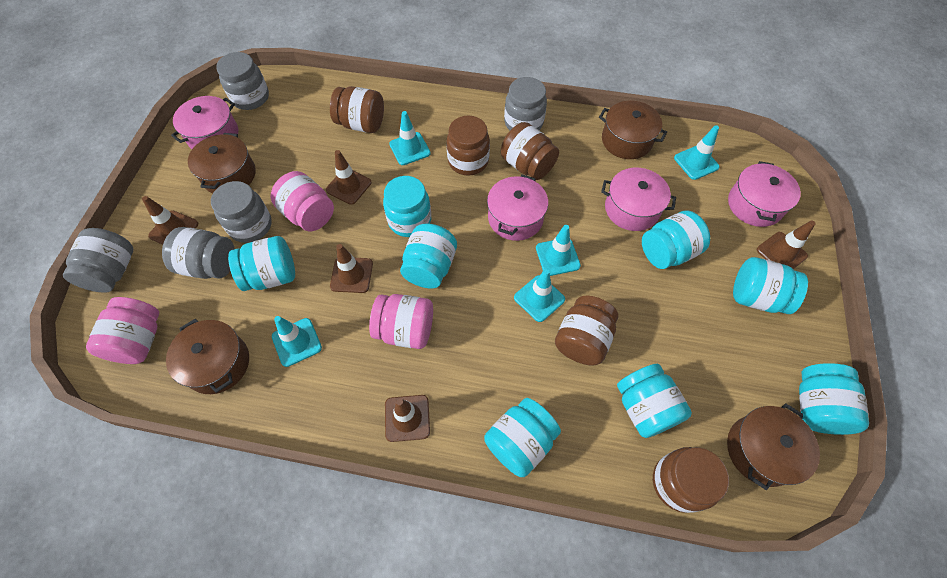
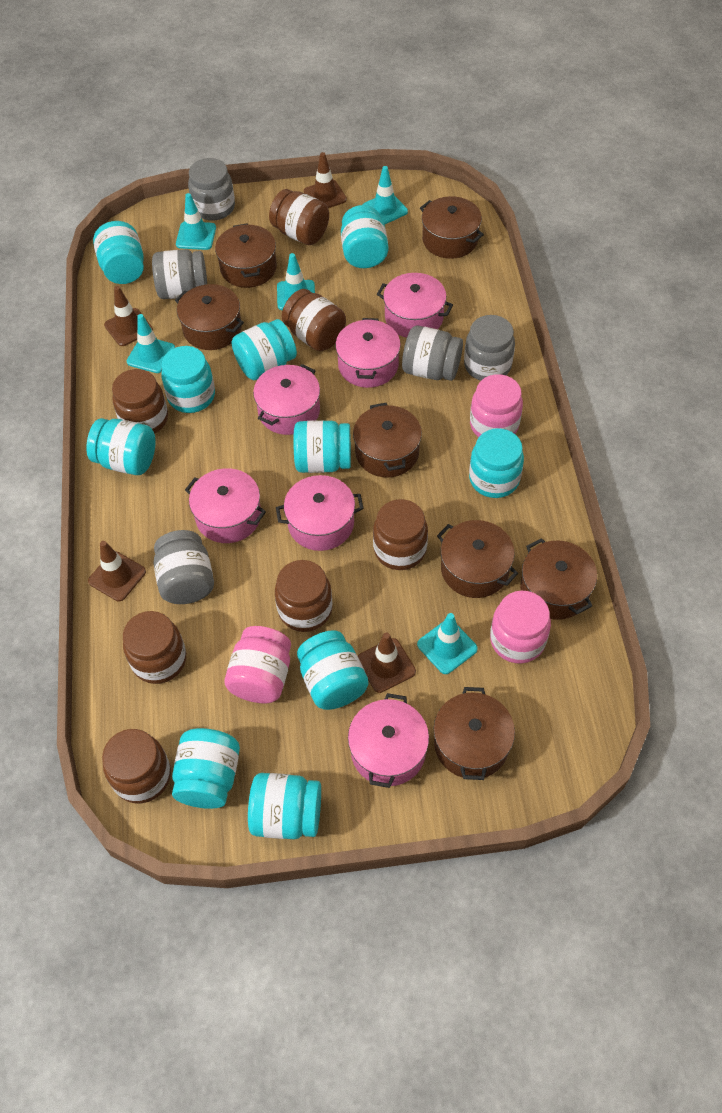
brown jar: [330,86,384,133] [447,116,490,175] [501,122,559,180] [555,296,618,366] [653,447,729,513] = 5 -> [102,729,171,803] [112,369,168,434] [123,611,186,684] [269,189,329,245] [275,560,333,632] [282,289,346,351] [373,499,428,570] = 7
brown pot: [166,319,249,394] [188,133,256,193] [599,101,667,159] [727,403,820,490] = 4 -> [175,284,244,350] [215,223,277,288] [353,403,422,478] [420,196,484,259] [434,687,515,780] [437,520,518,598] [520,538,597,620] = 7
brown traffic cone: [142,196,198,245] [326,150,371,205] [330,244,373,293] [385,395,430,442] [757,220,816,269] = 5 -> [88,541,146,601] [104,286,153,346] [304,152,347,208] [358,632,416,693] = 4
pink pot: [171,96,238,149] [487,175,548,241] [601,168,676,231] [728,161,801,227] = 4 -> [185,468,266,543] [253,364,320,435] [276,475,364,551] [336,318,401,388] [348,693,429,788] [377,273,453,338] = 6
turquoise jar: [228,236,295,291] [383,176,431,237] [400,223,457,288] [484,398,561,477] [617,364,692,438] [642,211,710,269] [733,257,808,314] [799,363,869,435] = 8 -> [86,418,156,475] [93,221,144,284] [161,346,215,413] [172,728,240,809] [232,319,297,380] [248,773,321,839] [293,420,351,473] [297,630,368,710] [341,205,388,268] [469,428,524,498] = 10

